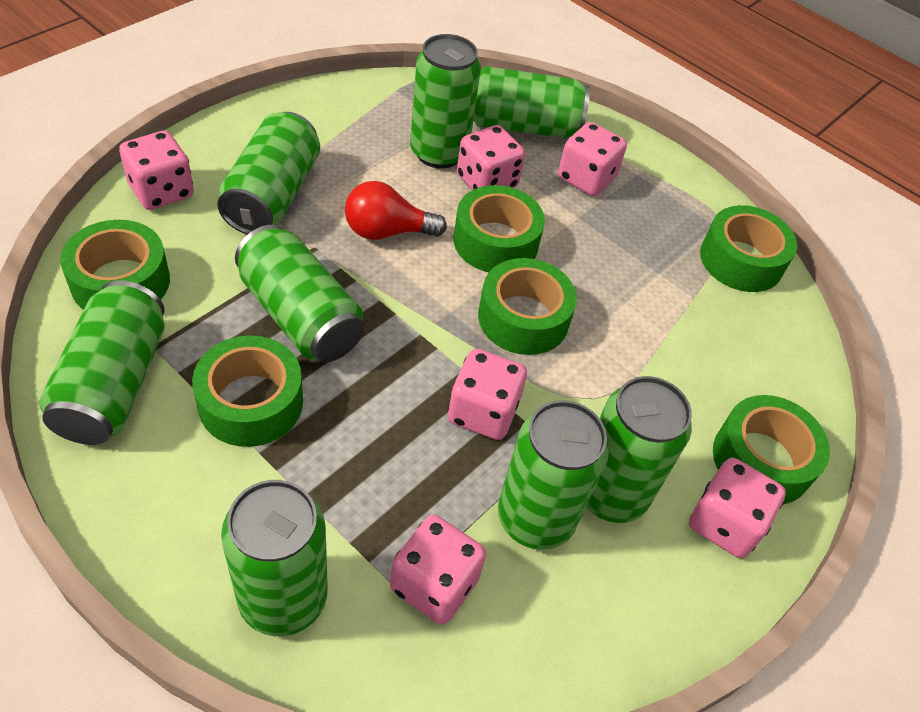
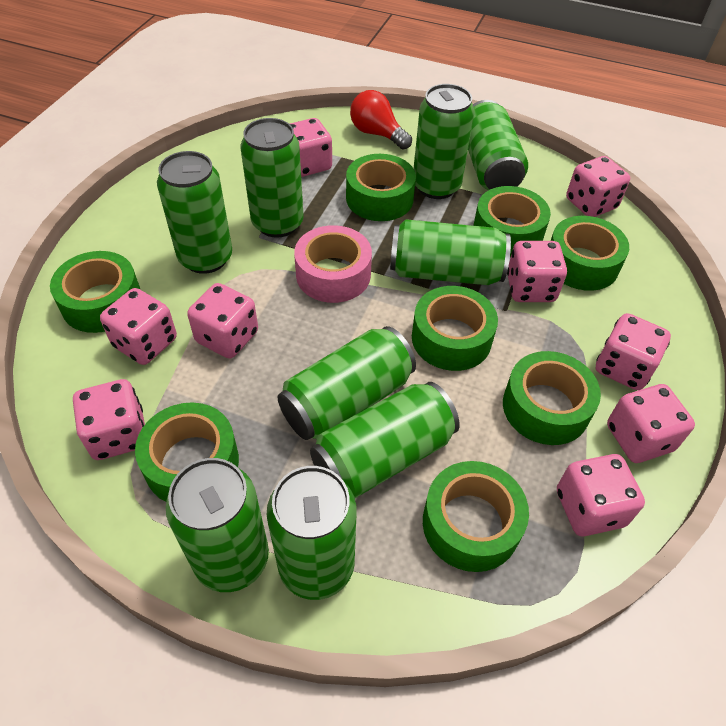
green can: [39,280,165,445] [217,112,320,234] [221,480,328,636] [235,225,364,362] [410,34,481,169] [473,66,590,138] [498,400,609,550] [586,376,692,523] = 8 -> [157,151,232,274] [166,458,269,592] [241,118,304,238] [267,466,356,600] [278,326,416,440] [310,382,460,498] [390,219,511,285] [414,84,475,199] [468,100,528,190] = 9
green tape: [60,220,170,310] [192,335,303,447] [454,185,545,272] [478,258,577,355] [700,205,797,292] [713,395,830,504] = 6 -> [50,251,141,333] [135,402,239,502] [346,154,416,221] [412,286,498,371] [423,461,529,572] [473,186,551,257] [503,351,601,445] [551,216,629,291] = 8
pink dice: [119,131,194,210] [390,515,486,624] [448,349,527,440] [457,125,525,190] [558,122,627,196] [689,458,786,558] = 6 -> [73,379,145,460] [100,288,177,365] [187,283,258,359] [290,118,332,177] [507,241,567,302] [557,454,645,536] [566,156,630,217] [596,313,671,390] [607,384,695,463] = 9
pink tape: none = 0 -> [294,225,372,303] = 1

